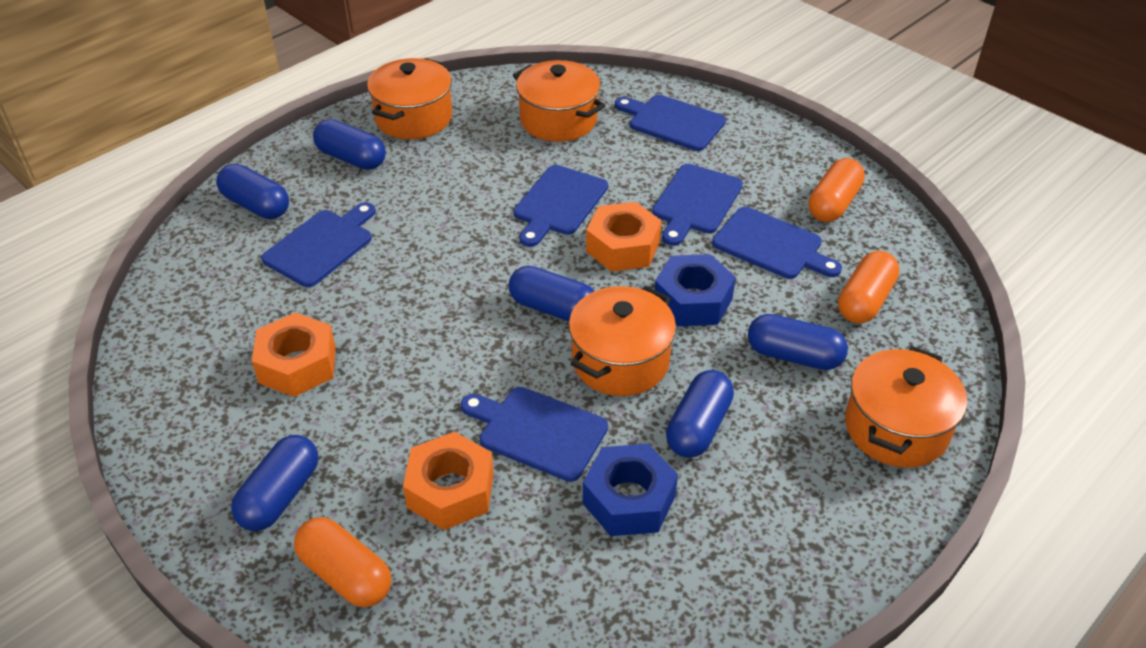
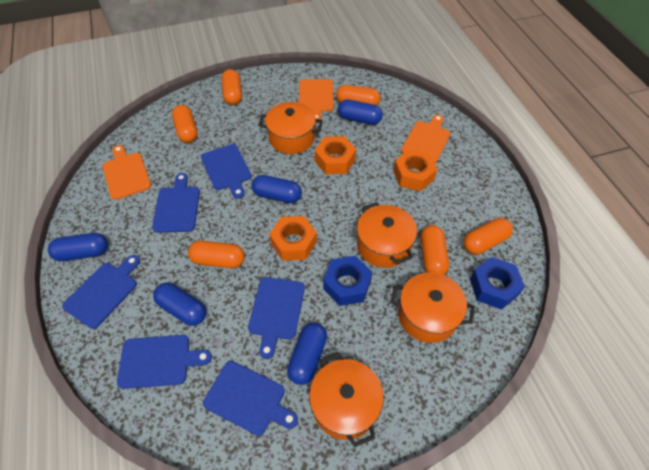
blue capsule: [216,164,289,219] [231,435,318,531] [313,119,386,170] [509,266,594,321] [666,370,734,458] [748,314,848,370] = 6 -> [48,233,108,261] [153,283,206,326] [252,175,302,203] [287,323,327,385] [338,99,383,125] = 5
orange capsule: [294,517,391,607] [808,158,865,222] [838,251,900,324] = 3 -> [172,105,198,143] [188,241,245,268] [221,69,242,105] [336,85,380,105] [420,225,449,275] [463,218,513,254] = 6
orange cutting board: none = 0 -> [102,145,151,200] [299,79,334,123] [401,115,450,163] = 3

